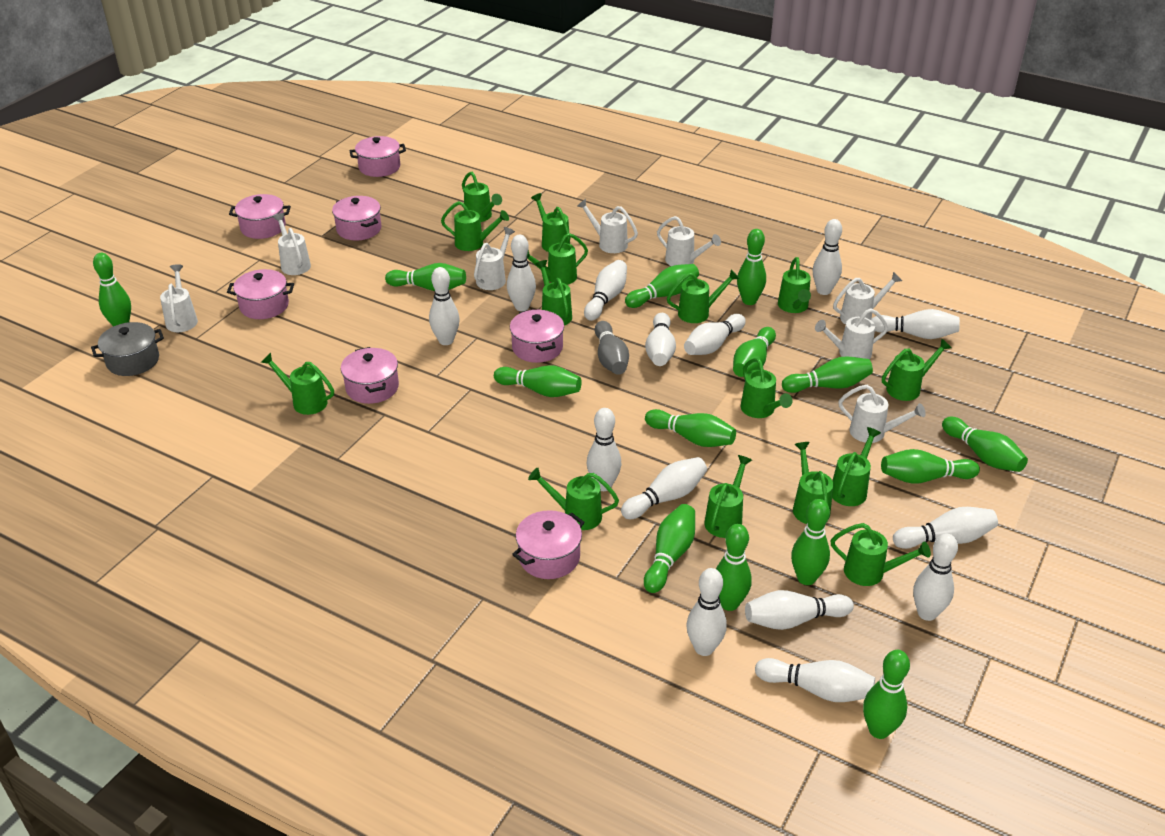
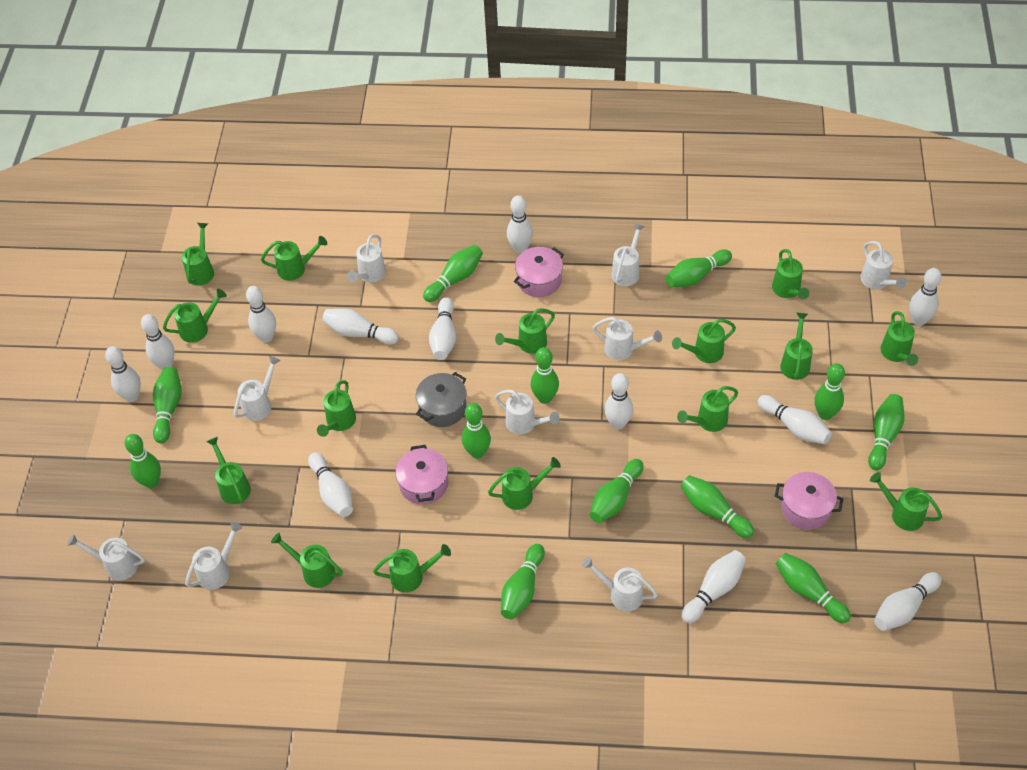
green bowling pin: [93,253,131,326] [385,263,466,291] [494,365,582,397] [625,264,699,308] [644,504,695,593] [645,409,736,447] [716,524,752,611] [733,327,776,377] [737,229,766,305] [782,357,873,393] [791,499,830,585] [863,650,910,739] [881,449,980,484] [942,417,1028,472] = 14 -> [125,434,161,488] [153,367,182,443] [423,245,483,302] [462,403,491,459] [501,544,545,619] [531,347,559,404] [590,459,644,523] [666,249,732,287] [680,475,754,538] [776,553,851,623] [814,363,845,420] [868,394,905,470] = 12
grey bowling pin: [595,321,629,375] = 1 -> none = 0
pink pot: [227,269,294,319] [229,194,291,239] [332,196,381,240] [341,347,399,404] [350,136,406,177] [510,309,564,363] [512,510,585,579] = 7 -> [395,445,448,505] [514,247,564,297] [775,472,844,530] = 3
white bowling pin: [429,267,460,345] [507,235,536,311] [584,260,627,321] [587,408,622,491] [621,457,707,519] [645,313,676,366] [684,314,746,355] [686,568,727,656] [745,590,854,630] [755,658,875,702] [813,219,842,295] [871,309,960,339] [893,507,998,549] [913,534,958,621] = 14 -> [105,346,141,402] [141,314,175,370] [246,286,276,343] [308,452,353,517] [322,309,399,344] [429,297,456,360] [507,195,533,253] [604,373,633,429] [681,550,746,623] [757,395,832,444] [874,572,941,631] [909,268,942,326] = 12
white watering can: [160,264,198,332] [273,213,311,275] [474,227,515,290] [577,199,638,253] [657,216,721,266] [815,308,888,359] [833,272,902,325] [838,385,926,443] = 8 -> [67,534,145,581] [185,522,242,590] [234,356,280,421] [347,234,386,282] [495,390,559,434] [582,556,658,611] [593,317,662,360] [611,223,645,286] [860,241,907,289] = 9

